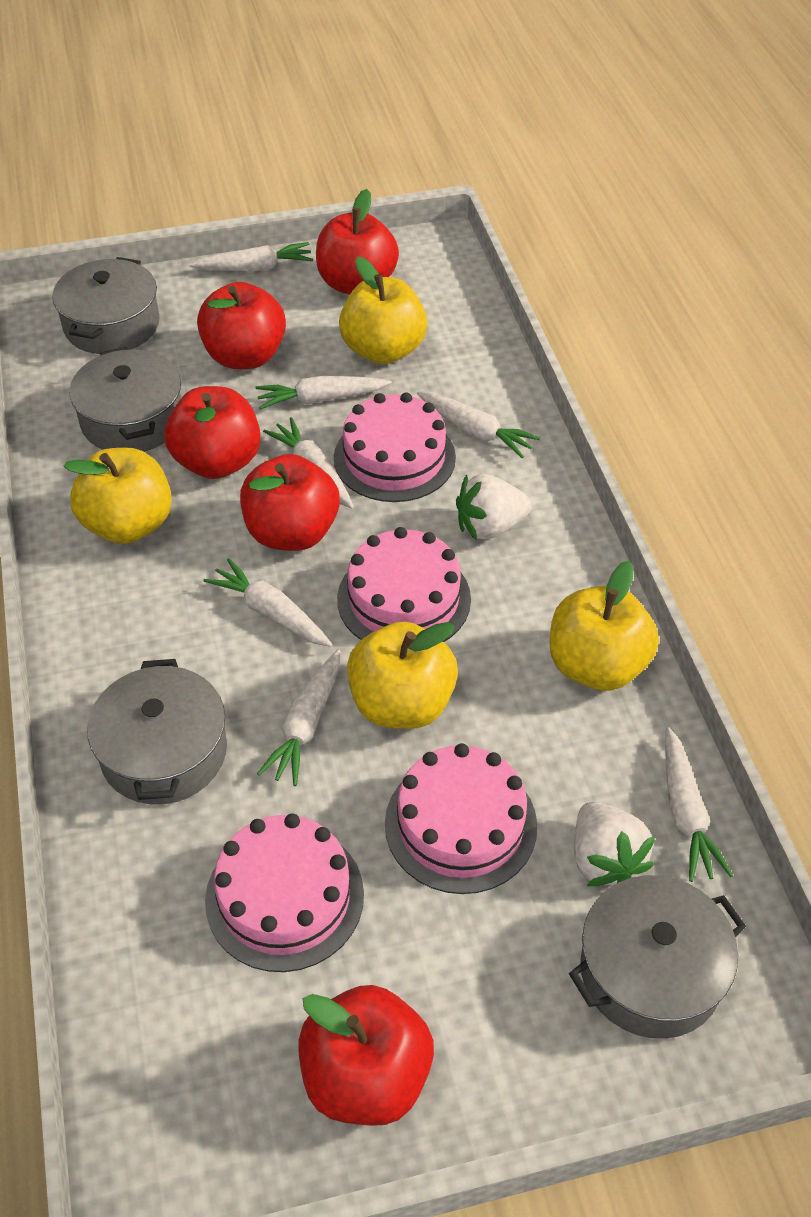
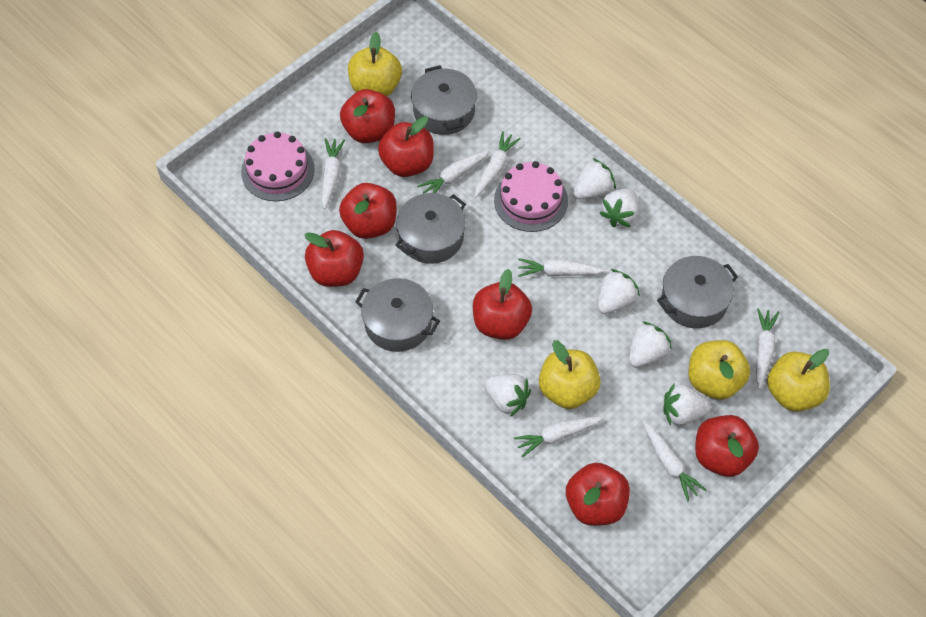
pink cake: [205,814,364,972] [334,392,456,502] [337,527,471,642] [385,743,537,894] = 4 -> [241,131,315,201] [494,161,568,232] = 2
red apple: [164,386,261,479] [197,282,286,369] [240,454,340,551] [299,985,434,1126] [316,189,399,295] = 5 -> [305,230,364,287] [339,183,397,239] [340,89,395,143] [378,116,434,177] [473,269,532,340] [566,463,630,526] [695,415,759,477] = 7
white strawberry: [456,474,532,541] [574,802,655,886] = 2 -> [484,374,531,417] [573,158,616,200] [598,269,640,314] [599,188,639,227] [629,321,672,368] [663,383,711,426] = 6

